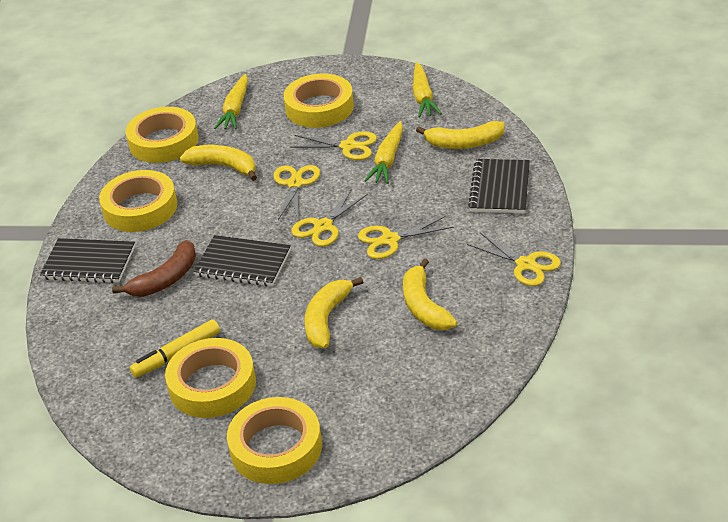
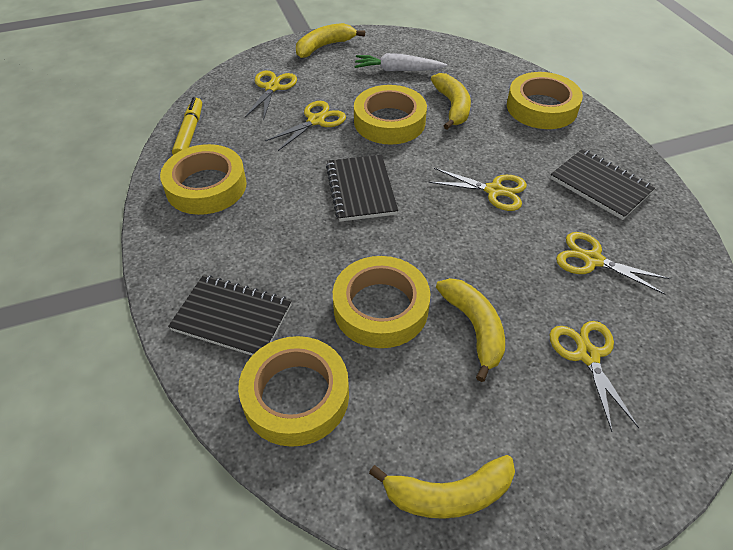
brown banana: [112,240,196,297] = 1 -> none = 0
white carrot: none = 0 -> [354,53,448,71] = 1
yellow carrot: [214,74,248,129] [364,121,403,184] [413,62,442,117] = 3 -> none = 0

